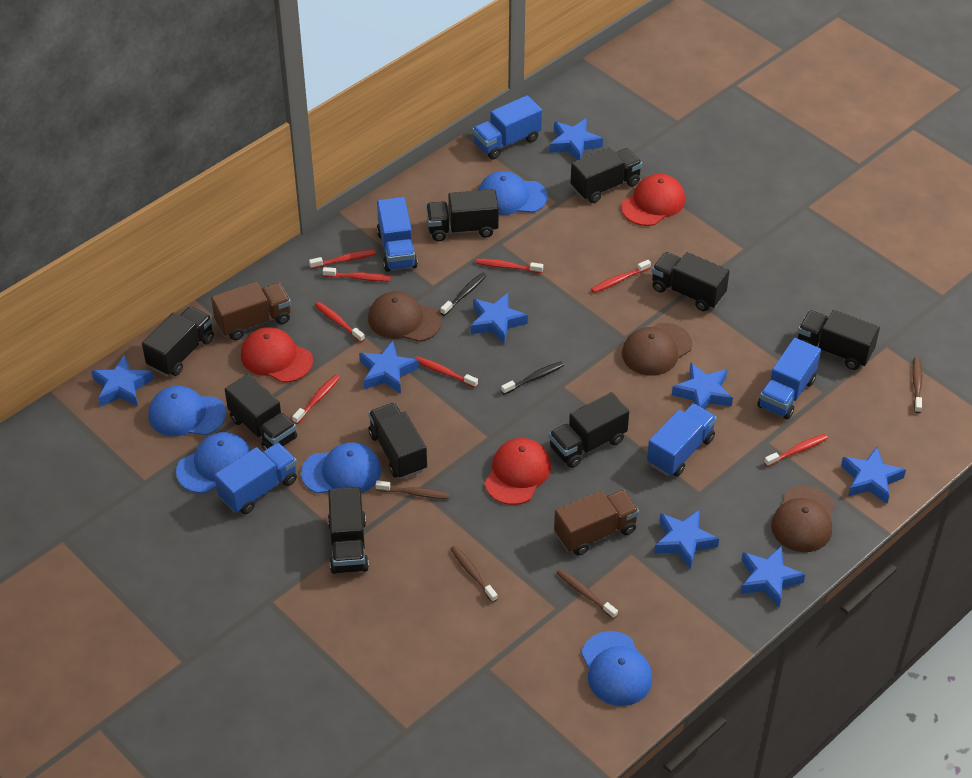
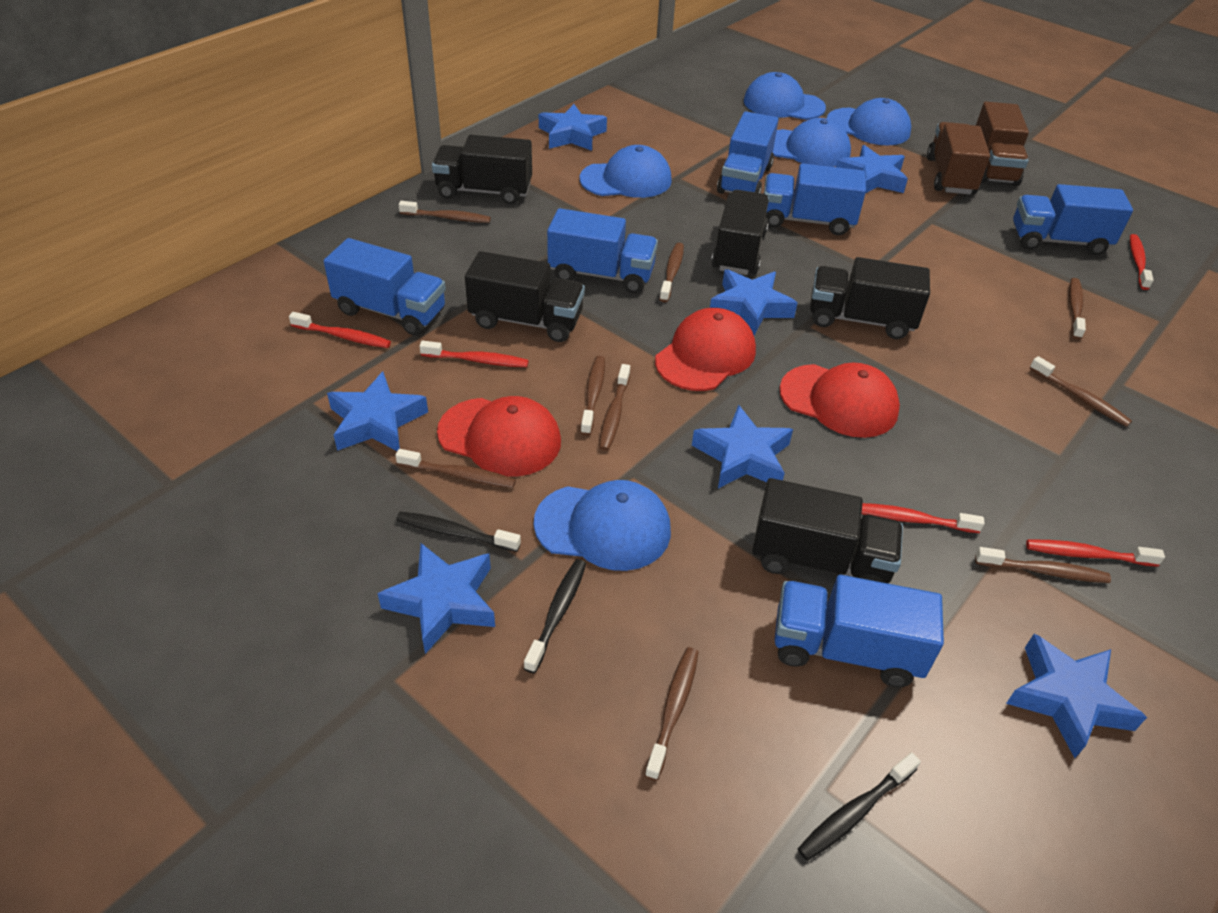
black toothbrush: [440,272,487,316] [501,361,564,395] = 2 -> [396,512,521,552] [524,559,586,673] [798,752,921,861] = 3
black truck: [142,306,214,376] [225,374,297,451] [328,487,369,574] [368,403,427,479] [426,189,499,241] [549,392,629,468] [570,147,642,203] [652,252,730,311] [798,310,880,370] = 9 -> [432,135,532,205] [465,251,585,342] [711,190,769,275] [752,478,903,583] [810,257,930,339] = 5
blue star: [92,355,154,407] [359,341,419,394] [470,293,528,344] [549,118,603,160] [654,510,719,569] [672,362,733,409] [740,546,805,607] [841,447,906,504] = 8 -> [327,371,428,451] [377,543,495,654] [539,104,607,151] [692,405,793,489] [710,269,798,335] [836,145,908,193] [1006,634,1147,758] = 7
blue truck: [214,443,297,514] [377,197,418,272] [472,95,542,160] [647,403,717,477] [757,338,821,420] = 5 -> [324,238,446,336] [547,208,658,293] [717,111,779,194] [764,163,866,235] [774,575,944,687] [1013,184,1133,255] = 6
brown cap: [368,291,442,342] [622,323,692,376] [771,486,835,552] = 3 -> none = 0
brown toothbrush: [376,480,450,499] [450,545,498,602] [557,569,618,619] [912,357,922,413] = 4 -> [395,449,516,488] [399,201,491,223] [581,356,605,436] [599,364,630,451] [645,647,699,781] [659,243,684,302] [975,547,1111,583] [1029,356,1132,427] [1069,278,1086,339] = 9
red toothbrush: [292,375,340,424] [309,250,376,269] [315,302,365,342] [323,267,391,281] [415,356,478,388] [476,259,543,273] [591,260,651,293] [764,434,828,467] = 8 -> [289,312,391,348] [419,341,529,367] [862,503,985,533] [1026,540,1165,567] [1130,234,1154,290] = 5

